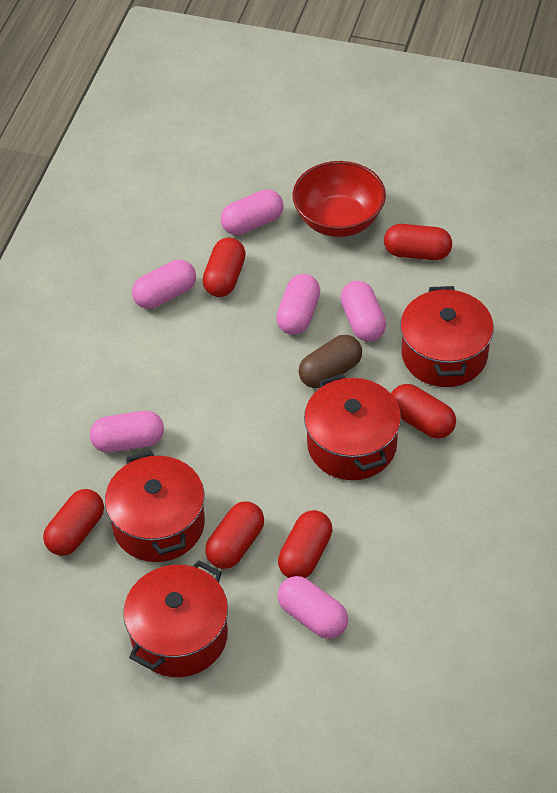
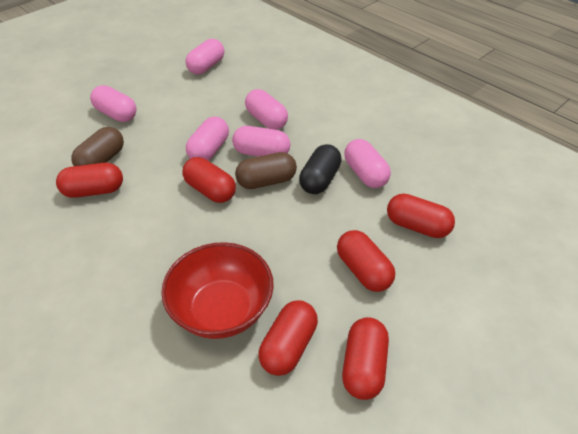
black capsule: none = 0 -> [299,144,342,194] = 1
brown capsule: [299,335,362,388] = 1 -> [71,127,124,166] [235,152,297,189] = 2
red pot: [105,451,205,562] [123,560,228,677] [304,374,401,480] [400,286,494,387] = 4 -> none = 0

